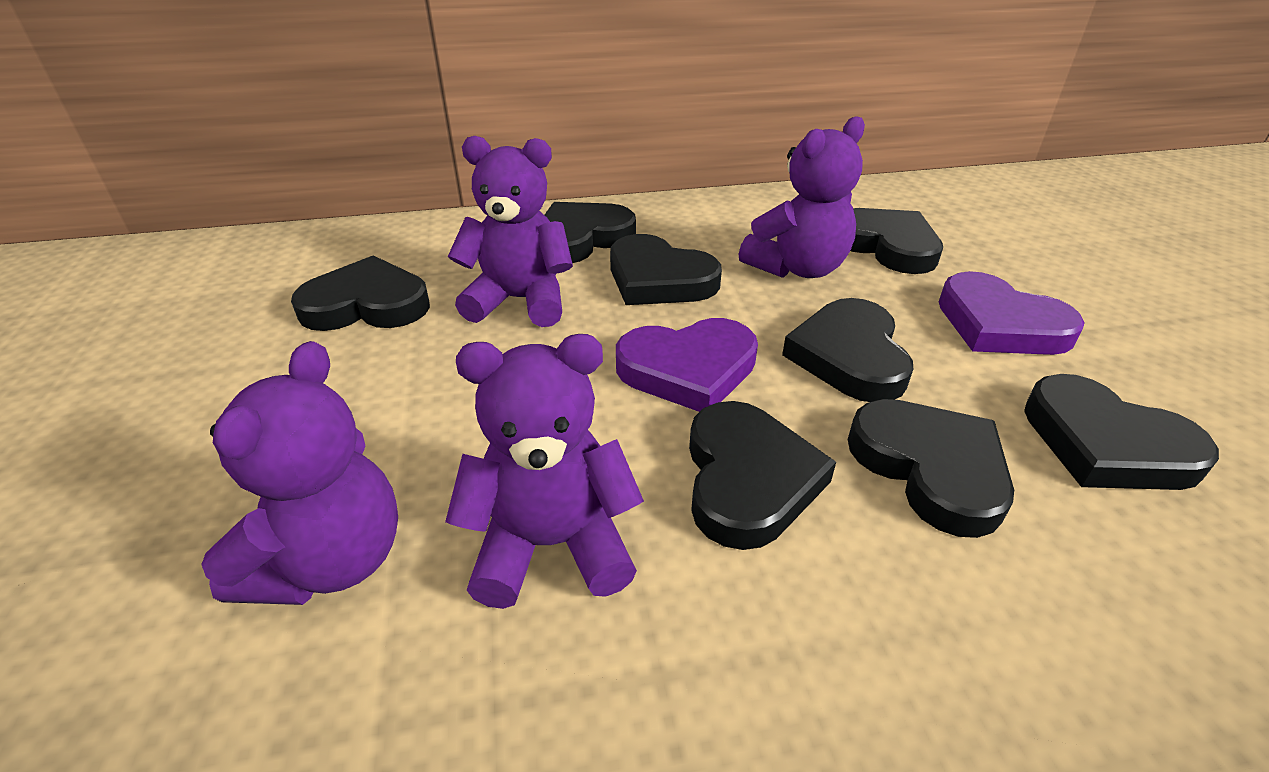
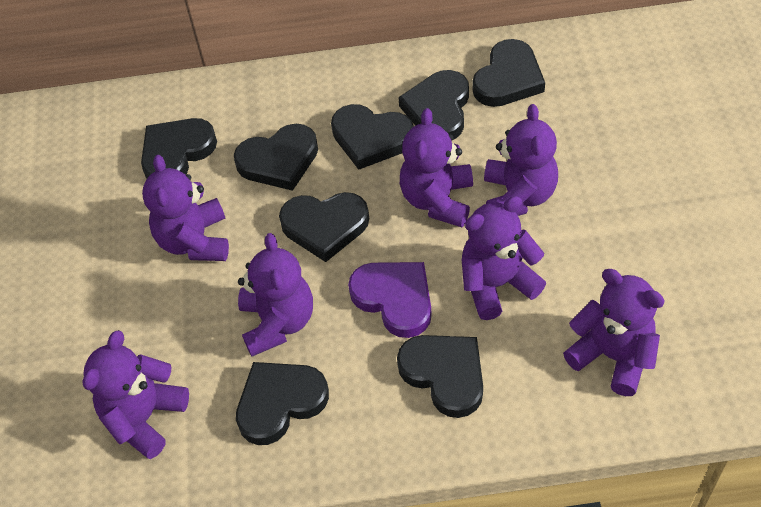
purple heart: [616,318,758,412] [939,271,1085,355] = 2 -> [348,262,432,338] = 1
purple teddy bear: [201,341,398,605] [445,334,644,609] [448,136,573,327] [739,116,865,278] = 4 -> [82,330,189,459] [142,155,229,261] [238,233,313,357] [400,108,473,227] [461,196,546,320] [484,104,558,216] [563,269,665,396] = 7

